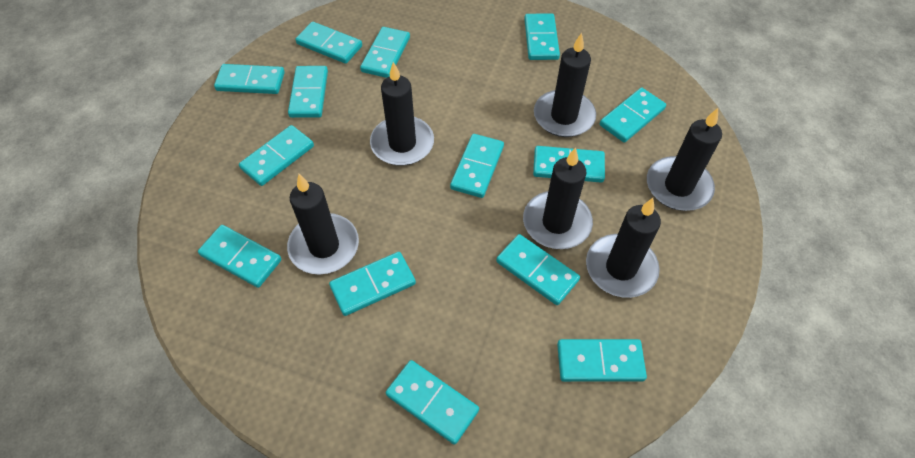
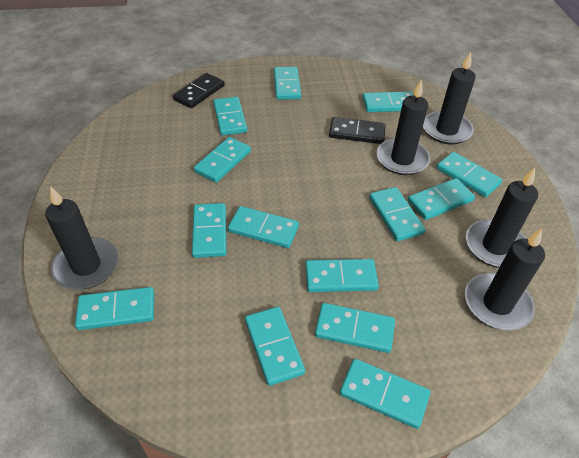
black candle: [287,174,359,275] [370,62,434,166] [523,147,593,249] [534,33,596,137] [586,198,661,298] [647,108,722,211] = 6 -> [45,186,119,290] [376,80,430,175] [423,52,476,144] [465,228,545,330] [466,168,538,268] = 5
black domino: none = 0 -> [173,73,225,108] [329,117,386,144] = 2

